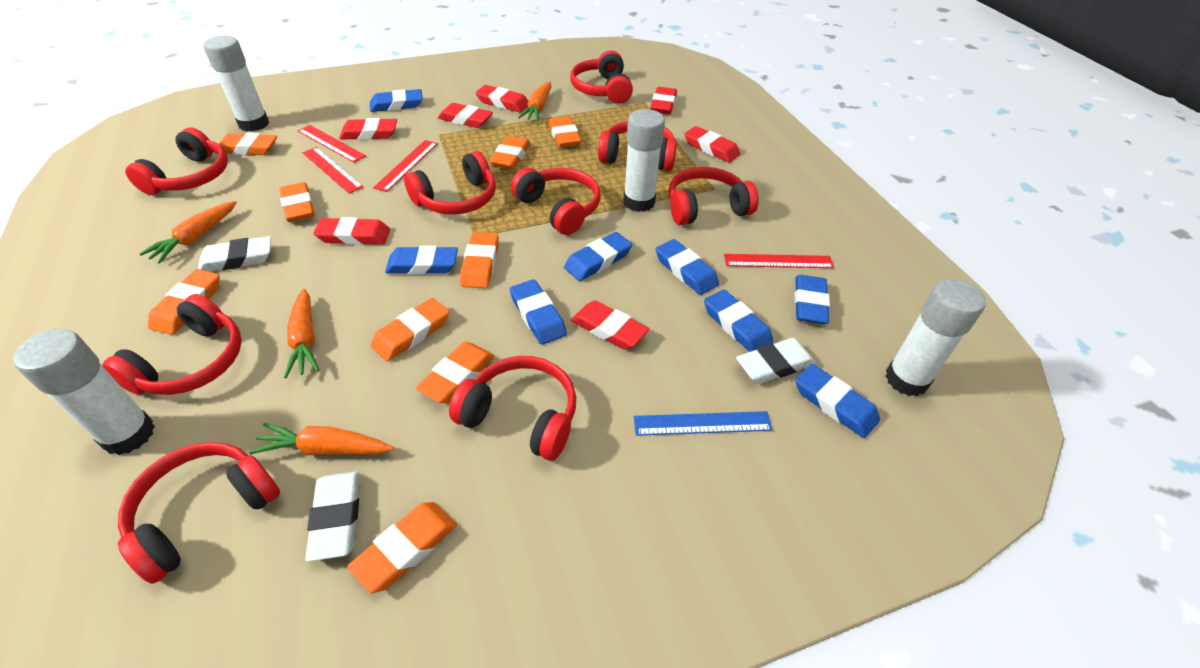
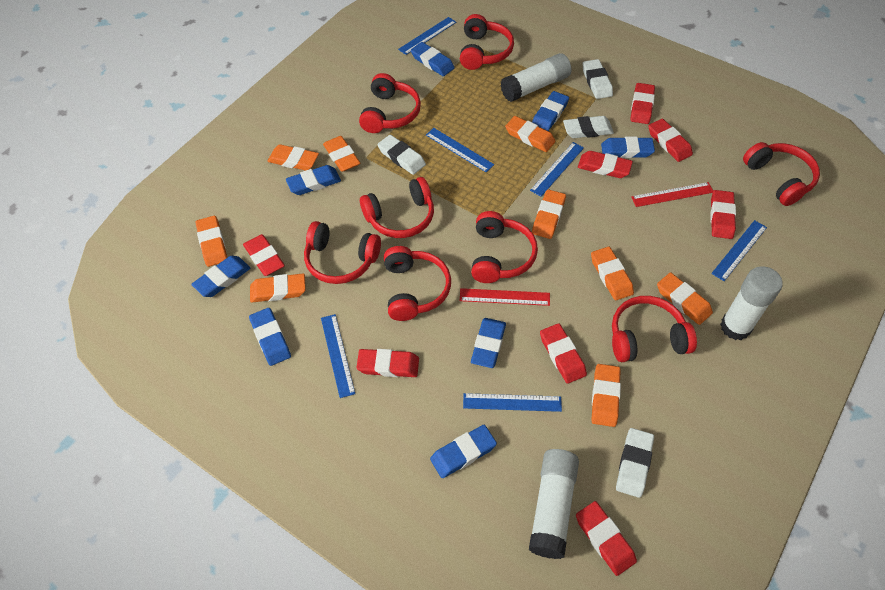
blue ruler: [634,411,773,436] = 1 -> [321,314,355,398] [398,17,456,55] [426,128,494,172] [463,393,562,412] [530,142,584,197] [711,220,767,281] = 6
orange carrot: [140,201,237,264] [249,423,394,455] [284,289,320,378] [518,82,552,121] = 4 -> none = 0
red eraser: [314,217,390,245] [339,118,397,140] [438,103,493,128] [475,85,528,113] [571,300,649,350] [650,87,677,115] [684,126,740,163] = 7 -> [243,234,285,276] [356,349,419,377] [540,323,587,384] [576,501,637,576] [578,151,633,178] [630,83,655,124] [648,119,693,162] [710,190,736,239] = 8
red headphones: [102,294,242,395] [118,442,280,584] [125,127,228,195] [404,151,496,215] [449,356,576,461] [511,168,601,235] [570,51,633,104] [598,121,677,171] [669,167,759,225] = 9 -> [304,221,381,284] [359,73,421,133] [360,177,434,238] [384,246,451,321] [460,14,514,70] [471,211,538,283] [612,296,697,362] [743,142,820,206] = 8
red ruler: [298,125,366,163] [302,147,363,193] [373,140,438,192] [724,254,834,268] = 4 -> [460,288,550,306] [631,182,713,207] = 2
white eraser: [198,236,271,272] [305,471,360,562] [736,338,816,384] = 3 -> [377,135,426,175] [563,116,614,138] [583,59,613,99] [616,428,654,498] = 4
white glue stick: [13,329,155,455] [203,36,269,132] [623,109,665,212] [885,279,986,396] = 4 -> [500,53,572,102] [529,449,579,559] [720,266,783,340] = 3

